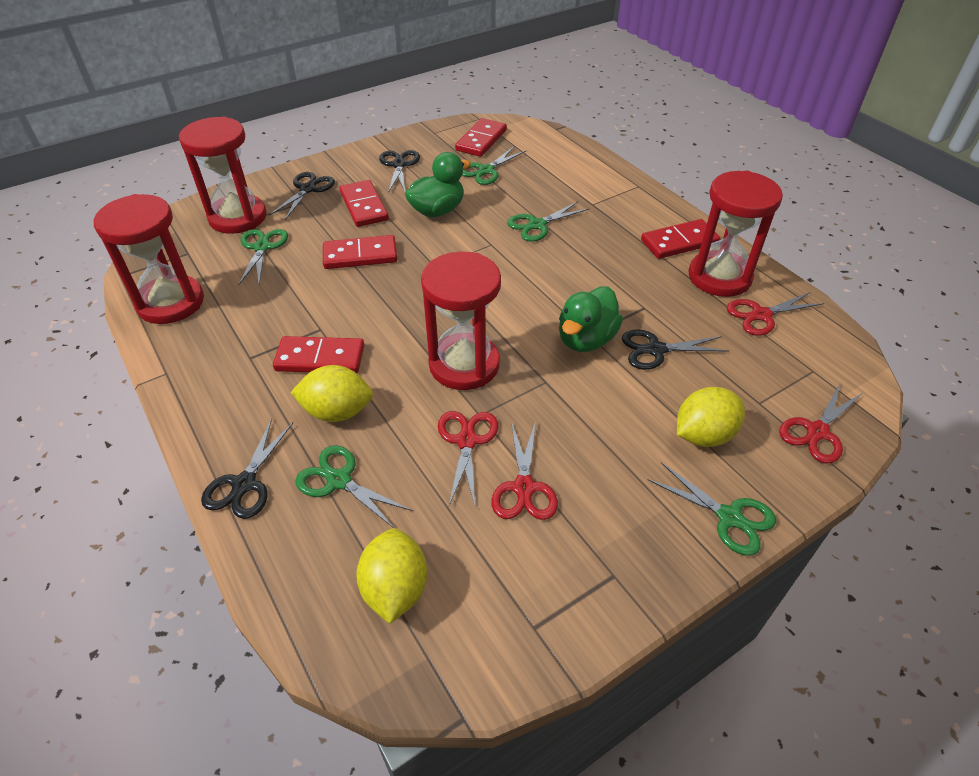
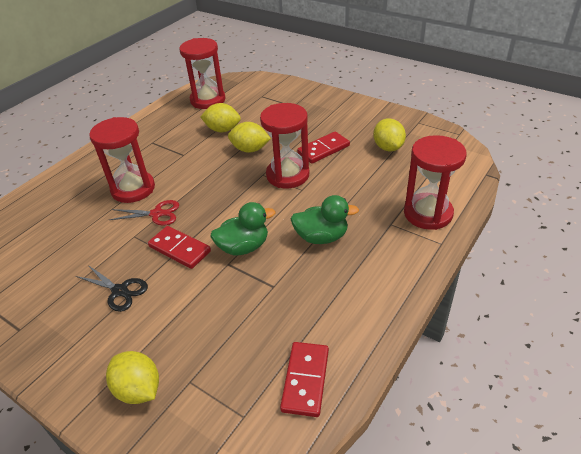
black scissors: [201,418,293,519] [269,172,335,220] [379,150,420,193] [622,329,729,370] = 4 -> [76,265,148,312] = 1
green scissors: [238,229,288,285] [295,445,412,528] [462,147,527,185] [507,201,589,242] [648,462,776,555] = 5 -> none = 0
red domino: [273,336,364,373] [323,235,397,269] [339,180,389,227] [455,118,507,157] [641,219,720,259] = 5 -> [148,226,211,269] [280,342,329,417] [297,132,350,164] = 3
red scissors: [438,411,498,506] [491,421,558,520] [727,292,825,336] [779,384,863,464] = 4 -> [109,200,179,226] = 1
yellow lemon: [290,365,373,422] [356,528,427,624] [677,387,745,447] = 3 -> [106,351,159,404] [201,103,241,132] [228,122,271,153] [373,118,406,152] = 4

